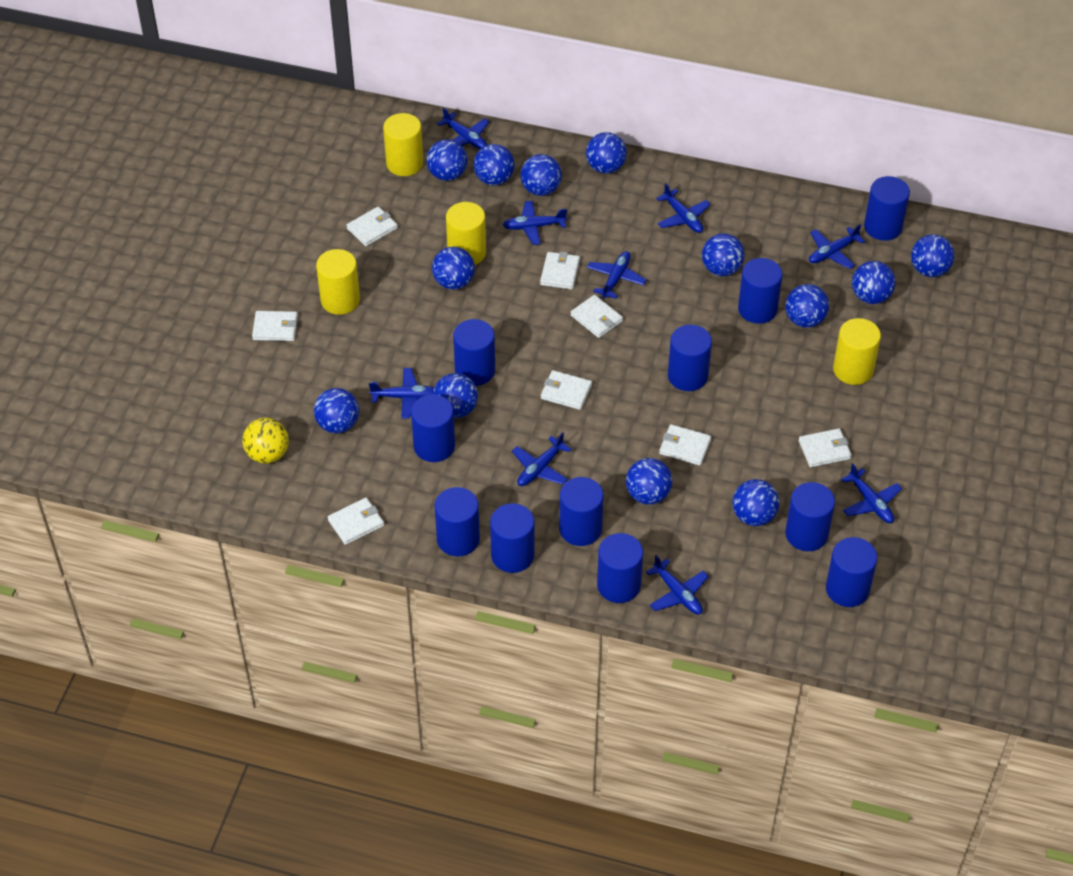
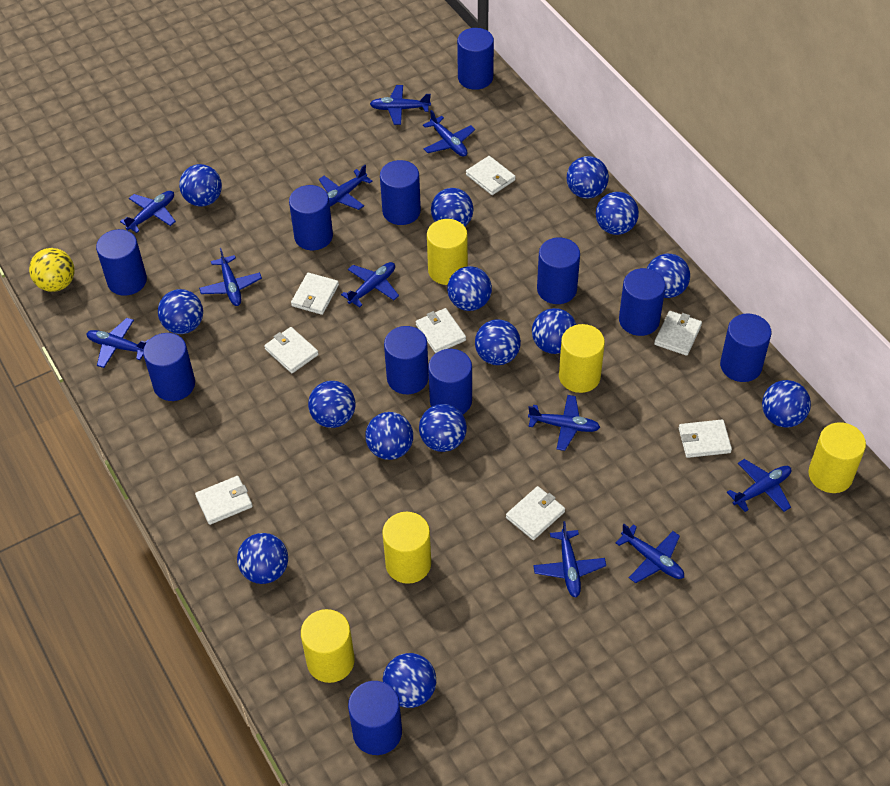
blue ball: [314,388,359,433] [426,139,468,181] [432,247,475,290] [433,373,478,418] [473,144,515,186] [520,154,562,196] [586,132,627,174] [626,458,672,505] [702,233,745,276] [732,479,780,526] [785,284,829,328] [852,261,896,304] [911,234,954,277] = 13 -> [158,289,203,334] [179,164,222,206] [237,533,288,584] [308,381,355,428] [365,412,413,460] [383,653,436,708] [419,404,467,452] [431,188,474,226] [447,266,492,311] [475,319,521,365] [532,308,577,354] [567,156,609,199] [596,192,639,235] [647,254,690,298] [762,380,811,428] = 15
blue plane: [369,368,434,419] [437,108,489,149] [503,201,567,245] [512,432,572,486] [587,251,647,299] [646,555,709,615] [656,183,711,233] [809,224,865,269] [841,463,902,523] = 9 -> [86,318,149,368] [120,191,176,233] [199,248,262,306] [319,165,373,210] [341,262,399,308] [370,85,431,125] [423,110,475,157] [528,395,600,451] [533,521,606,598] [616,524,684,583] [727,459,791,512] = 11
yellow cylinder: [316,249,360,315] [383,113,423,176] [446,202,486,265] [833,318,881,385] = 4 -> [301,609,355,683] [382,512,431,584] [427,219,468,285] [559,324,605,393] [808,422,866,493] = 5

